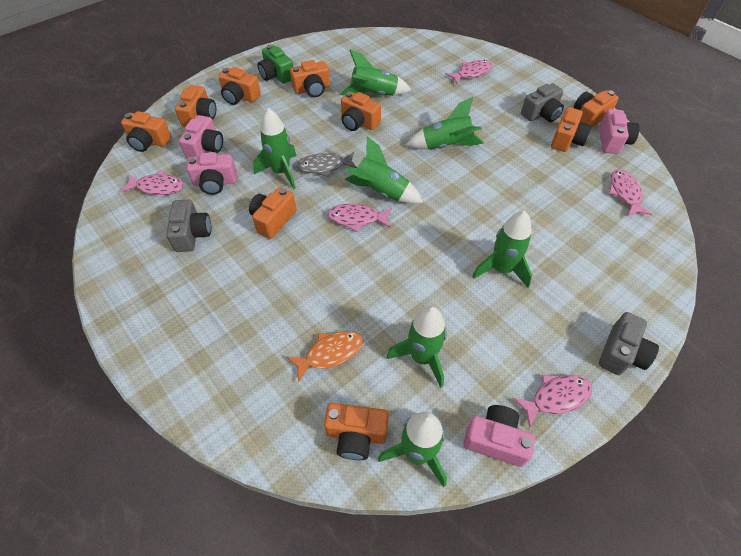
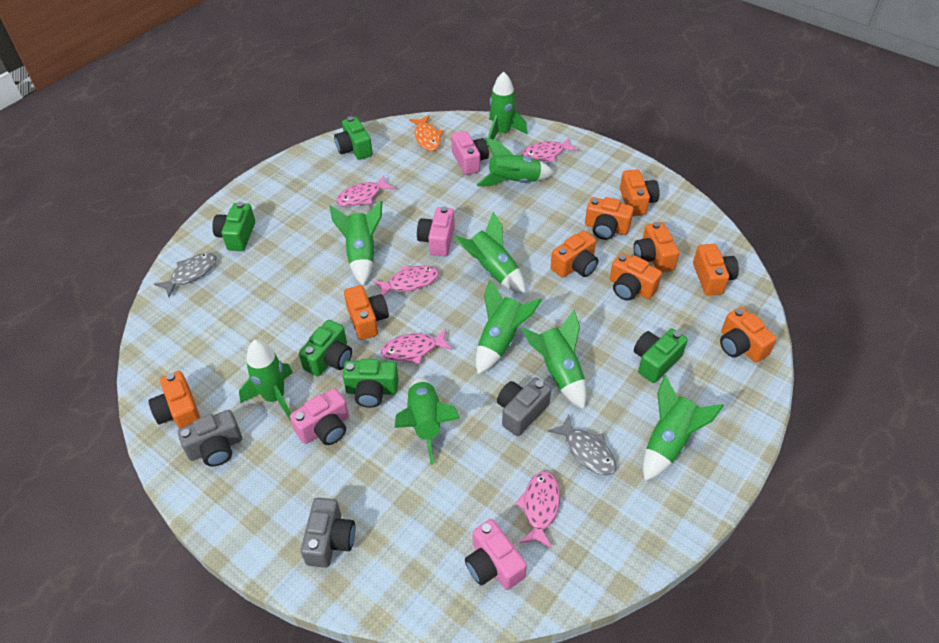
green camera: [258,45,293,84] = 1 -> [212,202,255,251] [299,320,352,376] [334,116,373,160] [343,359,399,408] [634,328,688,383] = 5
green rocket: [253,108,297,189] [340,49,411,96] [344,136,423,204] [378,412,447,488] [387,306,447,388] [406,97,484,149] [472,210,532,288] = 7 -> [239,340,293,421] [329,201,382,286] [395,377,460,465] [454,212,526,294] [476,279,542,374] [477,137,555,186] [488,72,527,147] [521,310,587,409] [643,375,724,481] = 9
grey fish: [297,152,357,177] = 1 -> [154,253,217,297] [548,415,616,475] = 2

